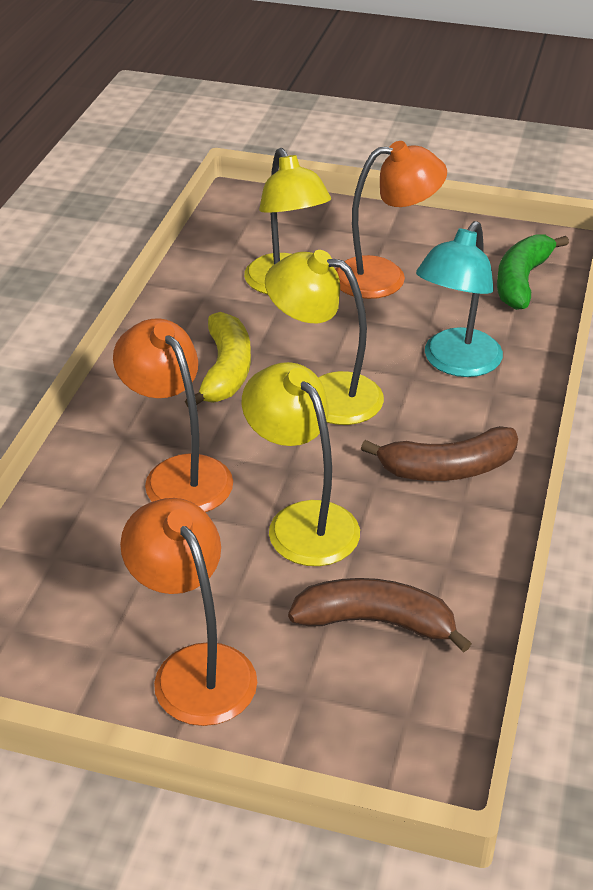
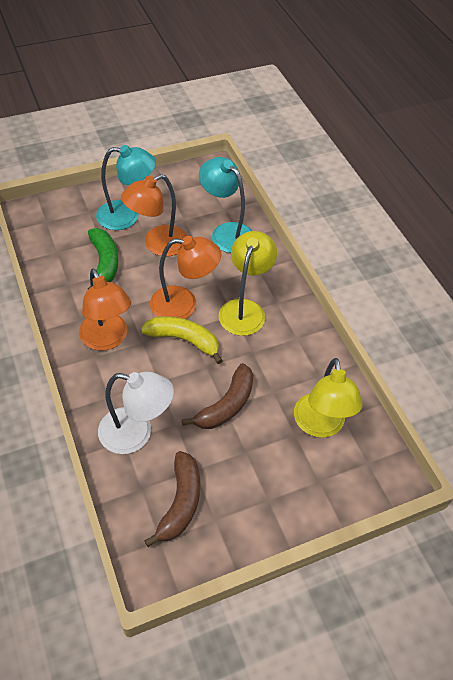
turquoise lamp: [416,221,503,377] = 1 -> [96,145,156,230] [199,157,252,253] = 2
white lamp: none = 0 -> [98,372,174,454] = 1
yellow lamp: [242,362,360,566] [244,148,331,294] [265,250,384,425] = 3 -> [219,231,277,336] [294,358,363,438] = 2

